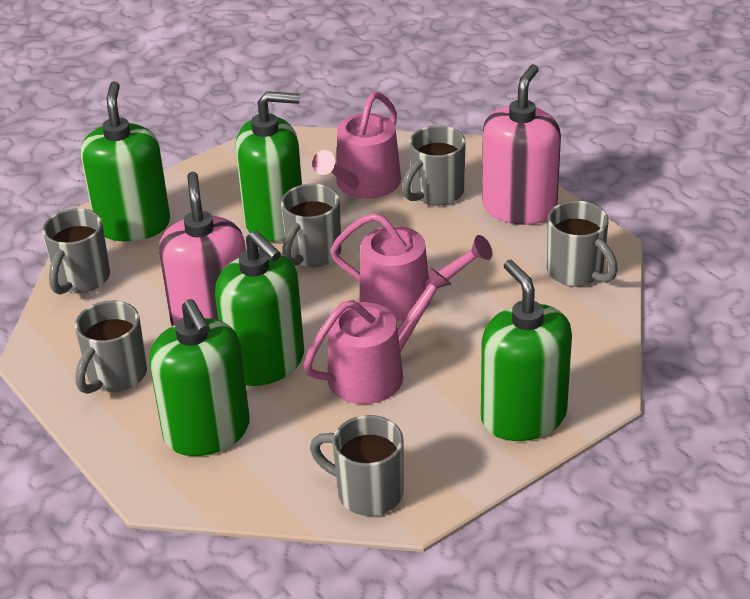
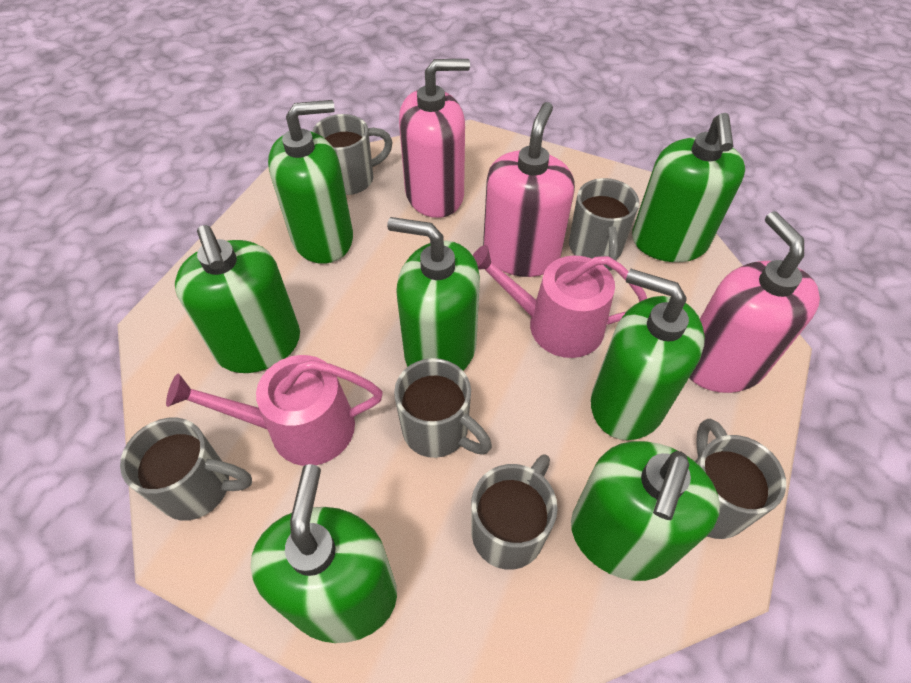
green soap dispenser: [80,81,170,241] [149,299,250,456] [215,231,304,386] [235,91,302,242] [481,260,572,441] = 5 -> [175,225,300,373] [251,464,397,643] [268,100,353,264] [387,217,480,371] [571,441,720,581] [591,269,705,440] [632,113,745,262] = 7
pink soap dispenser: [159,172,246,326] [482,64,561,225] = 2 -> [399,59,470,218] [483,102,575,277] [689,211,820,393] = 3
pink watering can: [304,267,452,404] [312,92,401,199] [330,213,492,321] = 3 -> [166,355,383,466] [473,245,647,358] = 2

